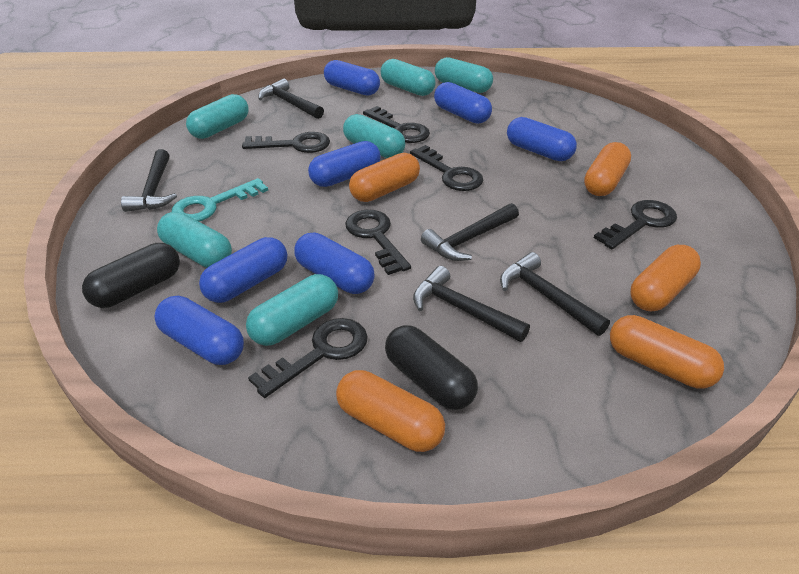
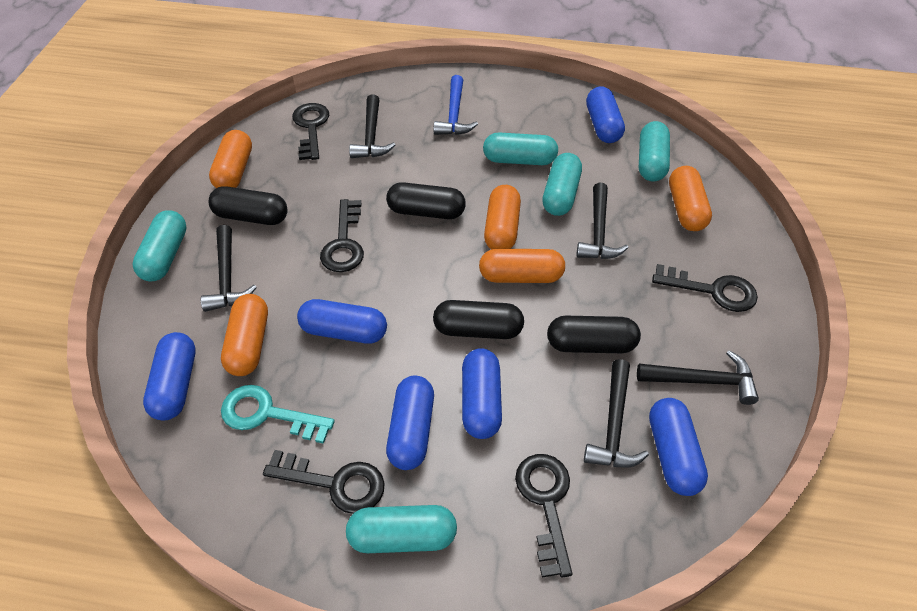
black capsule: [82,243,180,308] [385,325,478,410] = 2 -> [209,186,288,225] [386,182,466,219] [433,300,524,339] [547,316,641,353] = 4
black key: [242,132,330,153] [248,318,368,398] [345,210,411,275] [363,106,430,143] [410,145,483,191] [594,200,677,249] = 6 -> [263,450,385,514] [292,103,329,160] [320,199,364,272] [515,454,572,578] [652,264,758,312] = 5
blue capsule: [154,296,244,365] [199,237,287,303] [294,232,375,294] [308,141,381,187] [324,60,380,96] [434,82,492,124] [507,117,577,161] = 7 -> [143,332,196,420] [297,299,387,344] [386,376,434,470] [462,348,502,439] [586,86,625,143] [649,398,708,496] = 6
blue hammer: none = 0 -> [434,75,478,135] = 1
turquoise capsule: [157,212,232,268] [186,94,249,139] [246,274,338,346] [343,114,405,158] [381,59,436,96] [435,57,493,93] = 6 -> [133,210,187,281] [346,505,457,553] [483,133,558,165] [542,153,582,216] [639,121,670,181] = 5

